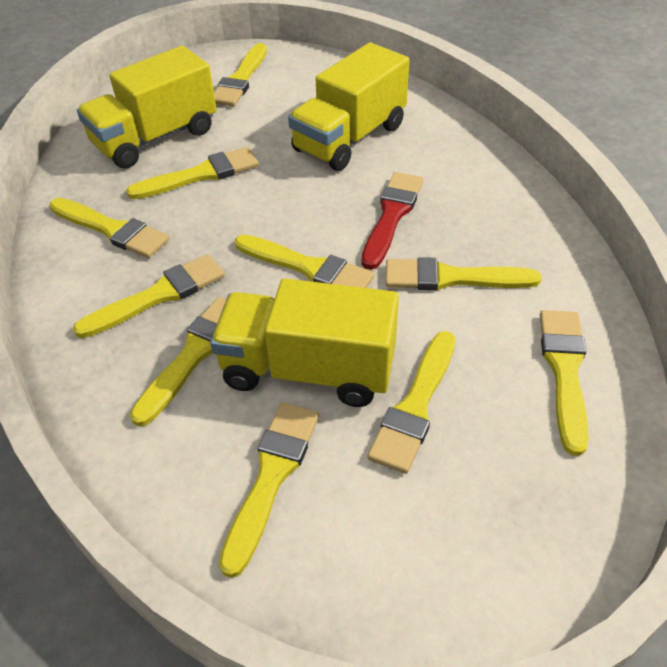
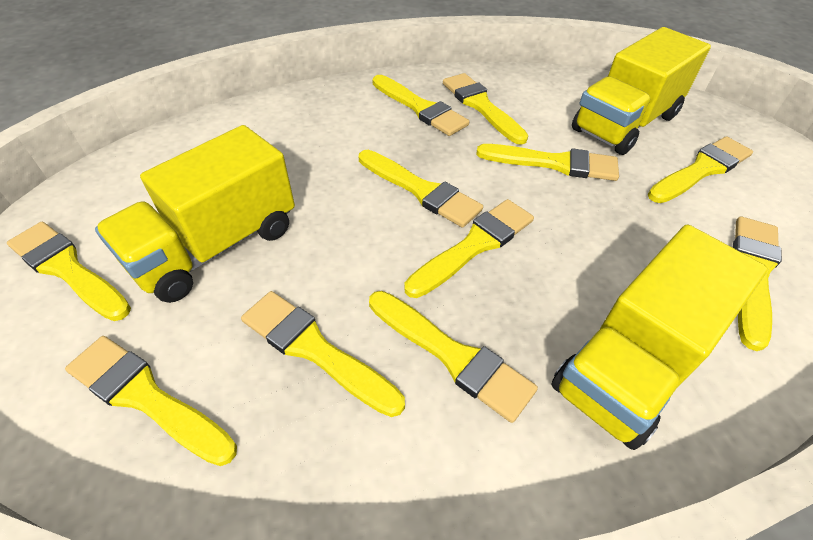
red brush: [361,172,423,270] = 1 -> none = 0
yellow brush: [50,198,169,258] [73,254,225,338] [126,147,259,199] [130,297,226,427] [214,43,267,106] [219,402,319,578] [235,234,374,288] [368,331,455,474] [386,257,542,290] [540,310,589,456] = 10 -> [7,222,131,321] [65,336,237,466] [241,291,405,417] [359,150,483,228] [369,291,538,423] [373,75,469,136] [404,199,534,298] [443,73,528,145] [476,144,619,181] [648,136,753,203] [733,216,782,351] = 11

